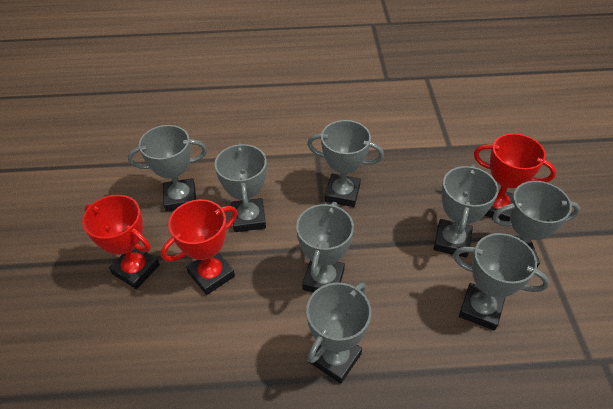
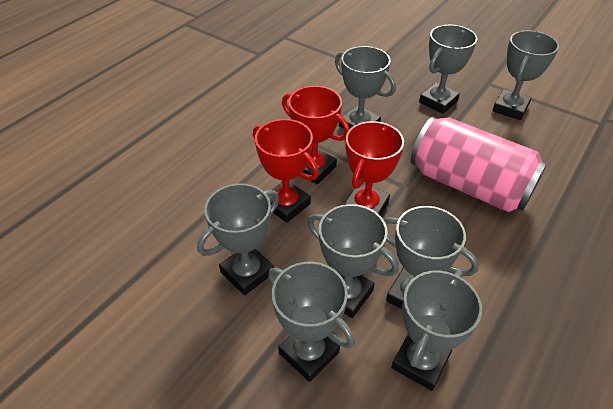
pink can: none = 0 -> [411,117,547,212] = 1

